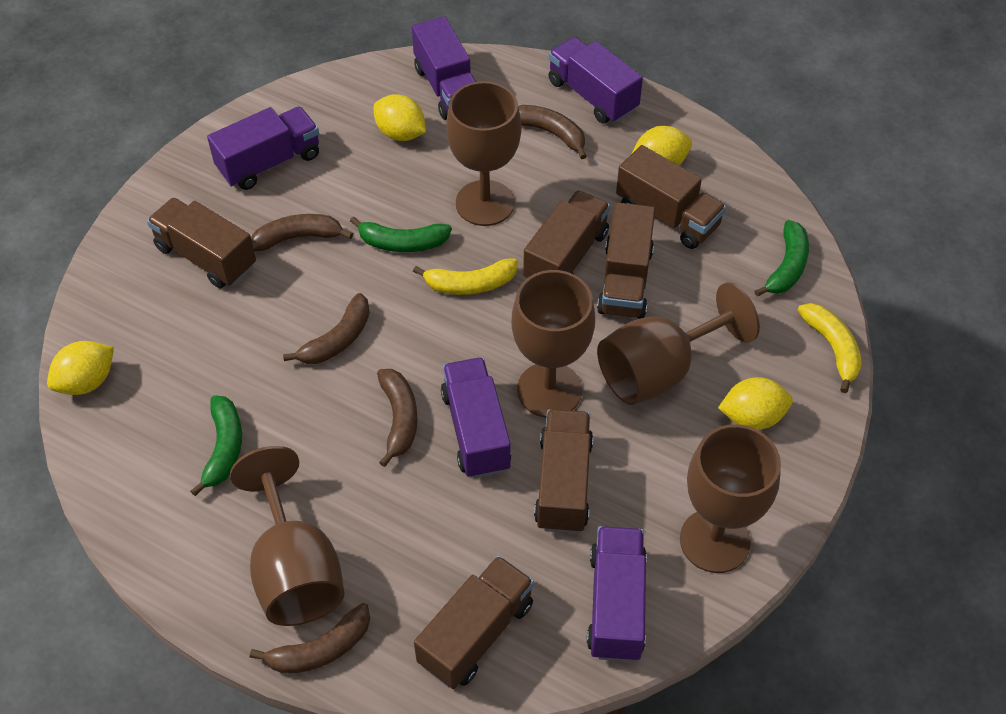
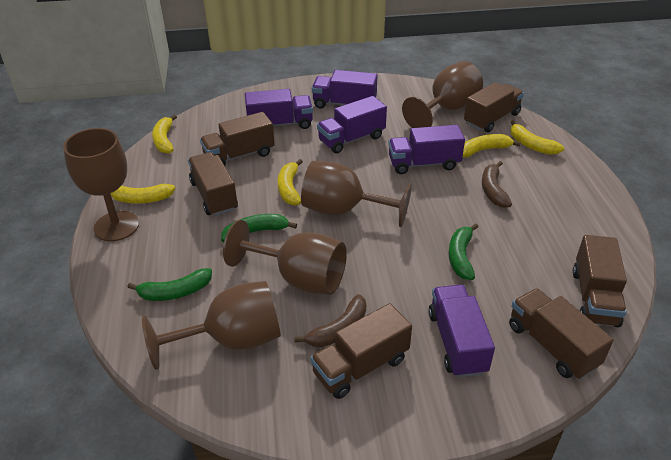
brown banana: [250,603,370,674] [251,214,353,252] [283,293,370,364] [377,369,418,467] [518,105,587,159] = 5 -> [294,294,366,347] [482,161,512,208] = 2
yellow banana: [413,258,518,295] [797,303,862,393] = 2 -> [110,184,175,203] [152,114,177,154] [278,159,303,205] [463,134,521,157] [511,120,564,155] = 5
yellow lemon: [47,341,114,395] [373,94,426,141] [632,126,692,165] [718,377,793,430] = 4 -> none = 0

